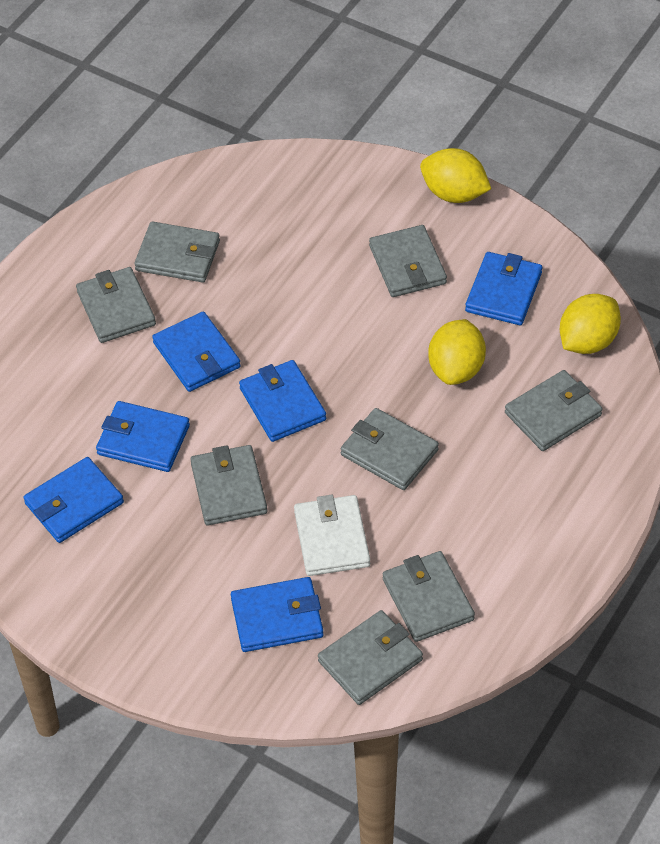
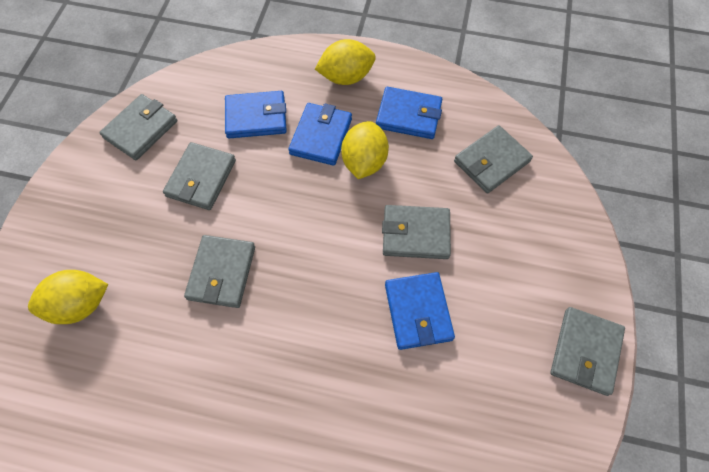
blue wallet: [23,457,124,543] [96,401,190,472] [152,311,241,392] [231,577,323,652] [239,360,326,442] [465,252,542,325] = 6 -> [225,91,287,138] [288,103,352,166] [376,87,443,139] [385,272,455,350] = 4
grey wallet: [76,267,156,343] [134,221,220,283] [190,445,267,525] [318,610,423,705] [340,408,439,490] [369,225,447,297] [383,551,475,642] [505,370,603,451] = 8 -> [99,94,177,160] [163,142,236,210] [184,235,255,308] [382,205,451,259] [454,125,533,193] [550,307,625,396] = 6
white wallet: [294,495,370,576] = 1 -> none = 0

